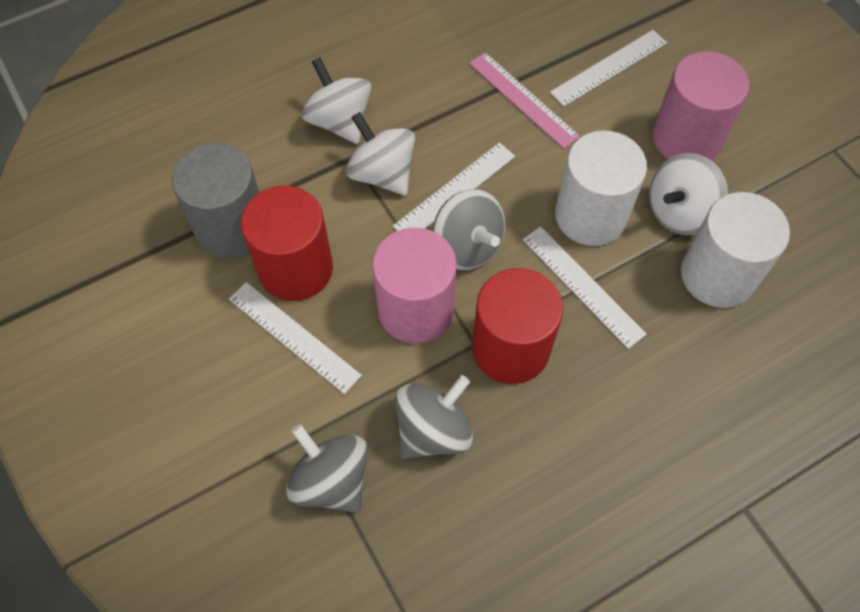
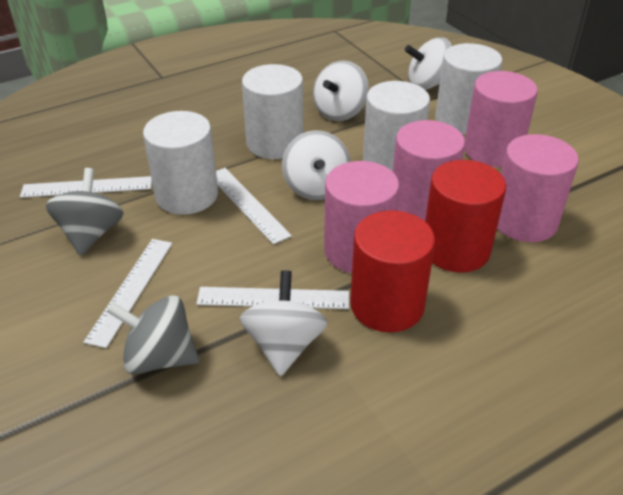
grey cylinder: [172,143,260,258] = 1 -> none = 0
grey spinning top: [286,424,368,513] [395,375,473,459] [433,189,505,270] = 3 -> [46,168,124,256] [106,295,199,374] = 2
pink cylinder: [372,228,457,343] [652,51,749,160] = 2 -> [324,161,399,273] [393,120,465,221] [464,71,538,167] [497,134,579,242] = 4
pink ruler: [469,52,580,149] = 1 -> none = 0
white cylinder: [555,131,647,246] [681,192,790,308] = 2 -> [143,111,218,215] [242,64,303,159] [363,81,430,172] [435,43,502,134] = 4
white spinning top: [302,57,371,144] [346,112,415,195] [649,153,728,235] = 3 -> [240,270,328,376] [282,130,351,200] [313,61,369,121] [405,37,452,90] = 4

